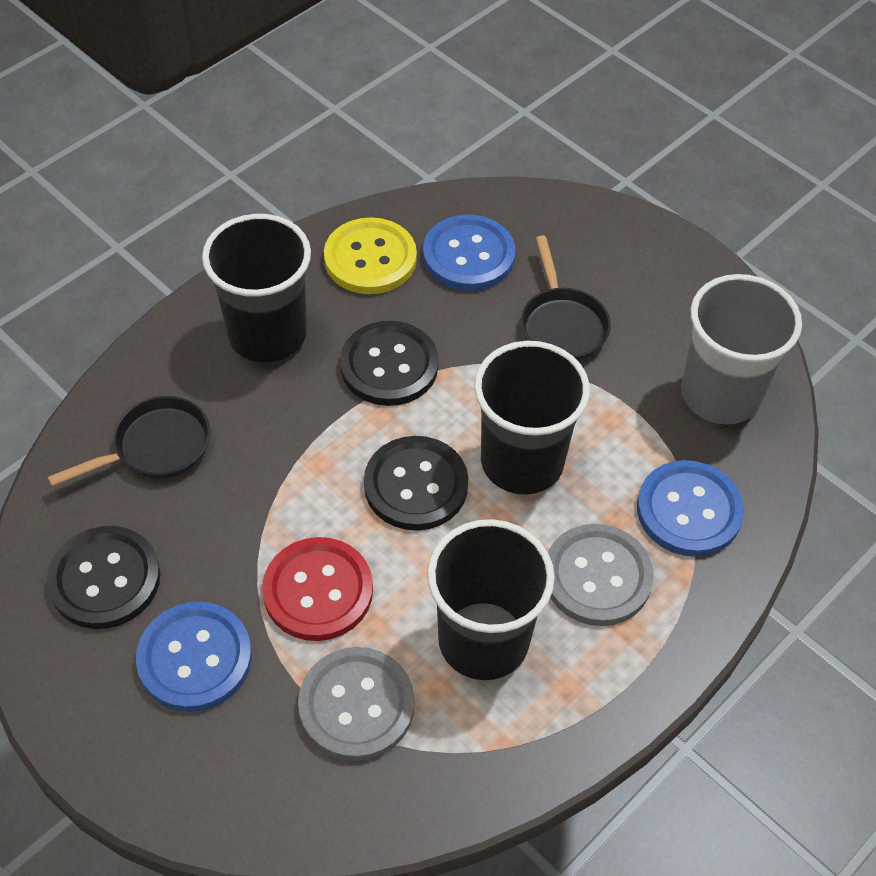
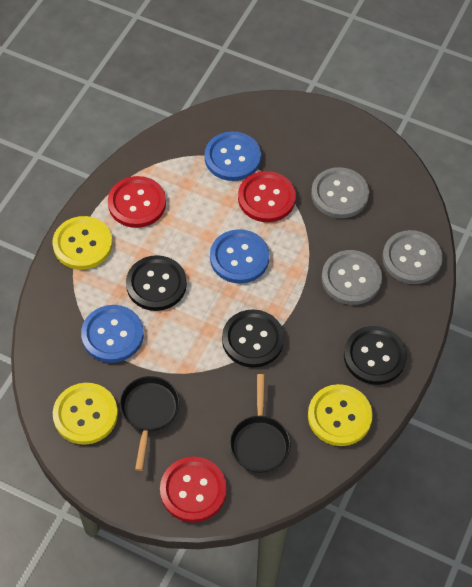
black cup: [202,214,311,362] [427,519,555,680] [474,341,590,495] = 3 -> none = 0
grey button: [298,647,415,761] [548,524,653,626] = 2 -> [311,167,369,218] [322,250,382,305] [382,230,443,284] = 3
grey cup: [681,274,802,424] = 1 -> none = 0
red button: [262,537,373,641] = 1 -> [108,176,166,228] [160,457,227,522] [238,171,296,222] = 3
yellow button: [324,217,417,294] = 1 -> [52,216,112,270] [53,383,118,445] [308,384,373,446] = 3

